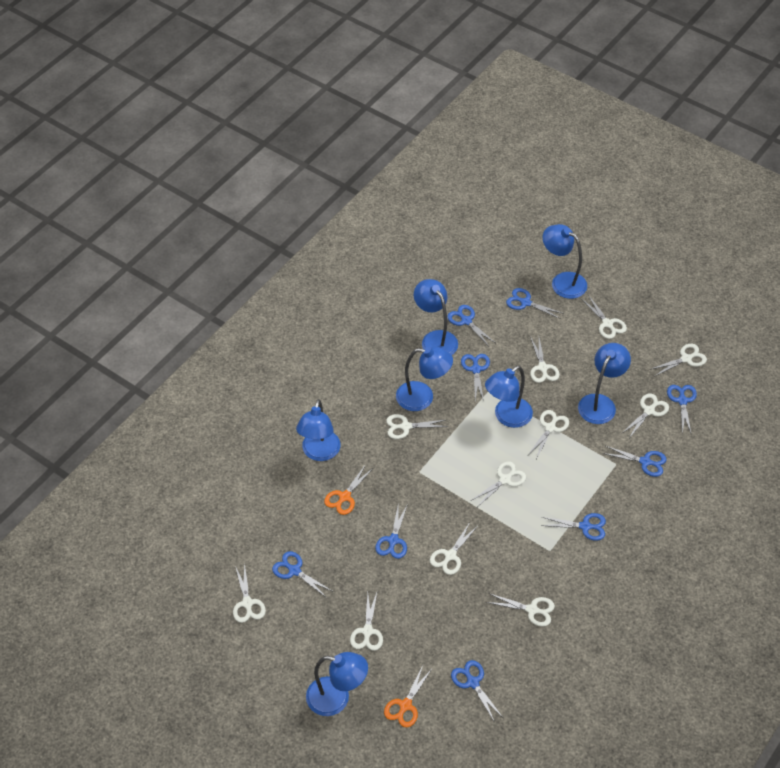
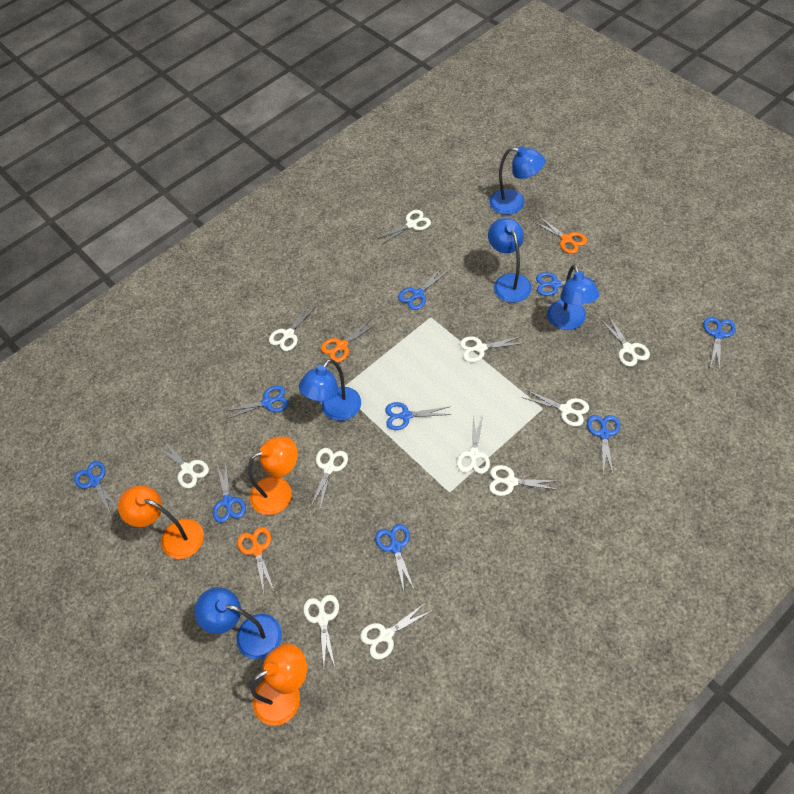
blue lamp: [296,399,341,461] [306,652,368,716] [396,347,453,411] [414,279,458,355] [485,366,533,428] [543,224,587,299] [578,343,631,424] = 7 -> [195,587,282,660] [299,359,361,421] [488,218,531,303] [489,146,545,215] [547,264,599,330] = 5
orange lamp: none = 0 -> [118,485,204,559] [248,436,298,515] [251,644,307,726] = 3
orange scissors: [324,464,373,515] [384,665,432,727] = 2 -> [237,527,275,593] [321,319,376,363] [534,217,587,254] = 3

